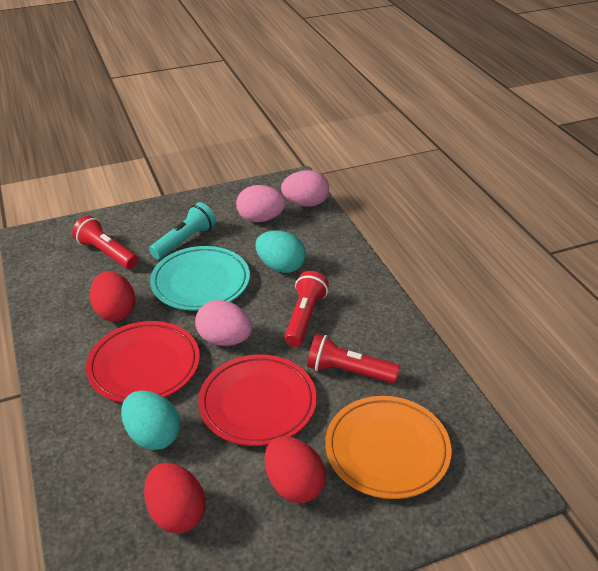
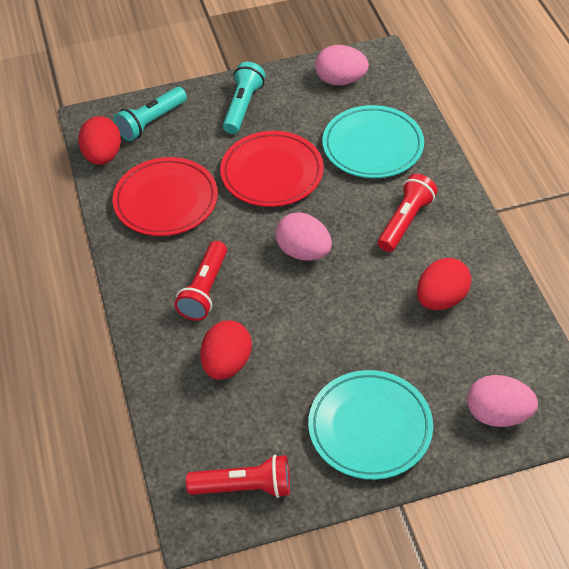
orange plate: [325,396,452,499] = 1 -> none = 0
turquoise egg: [121,391,181,450] [256,230,306,273] = 2 -> none = 0
turquoise flashlight: [149,202,216,259] = 1 -> [114,87,187,141] [223,62,265,134] = 2
turquoise plate: [150,246,250,311] = 1 -> [308,370,433,480] [323,105,424,178] = 2

